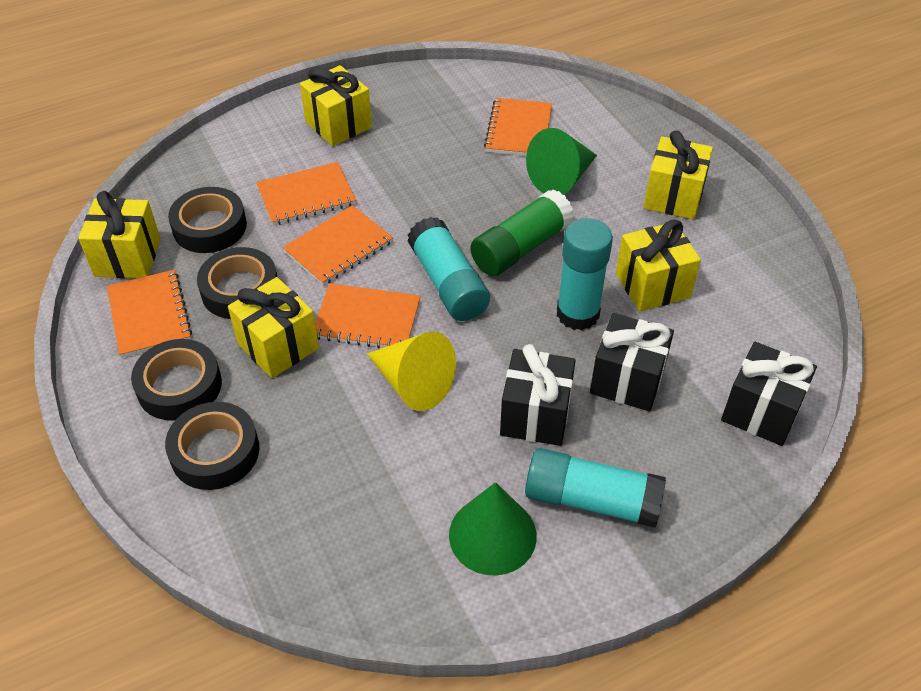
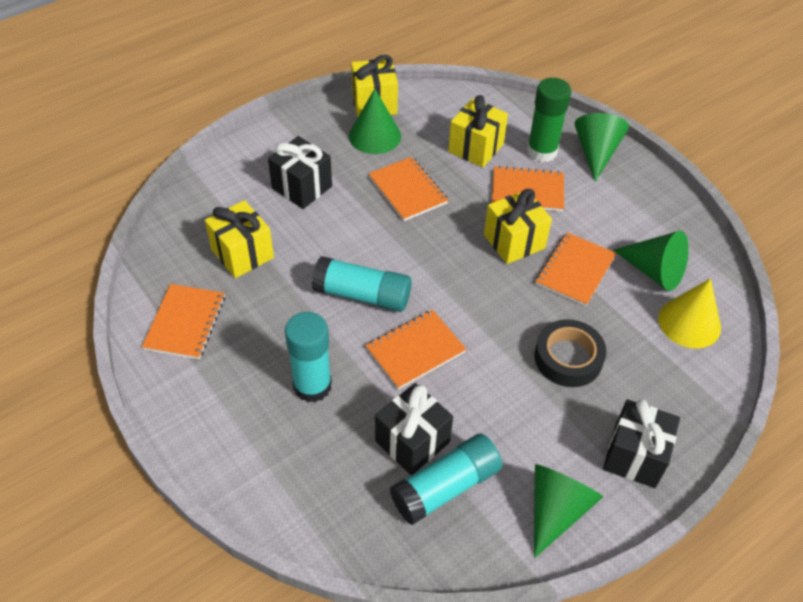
black tape: [131,339,222,421] [165,402,260,490] [168,187,247,253] [197,247,277,319] = 4 -> [534,319,607,387] = 1
green cone: [449,482,537,575] [526,128,597,194] = 2 -> [349,88,401,154] [534,464,603,558] [574,113,629,182] [613,231,689,291] = 4
yellow gift: [78,191,161,278] [228,277,319,378] [300,65,372,146] [616,220,701,312] [644,131,713,219] = 5 -> [205,200,274,278] [351,55,398,118] [448,95,508,168] [484,189,552,264] = 4

